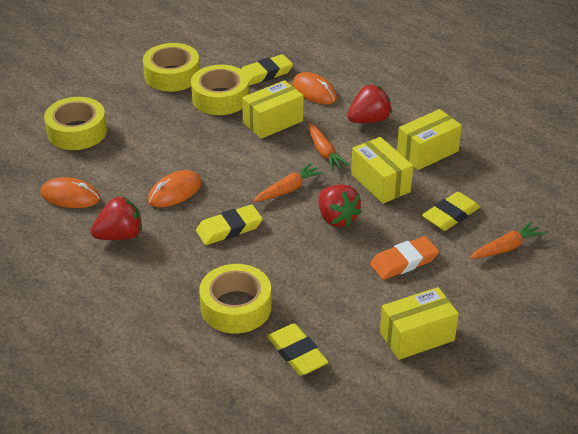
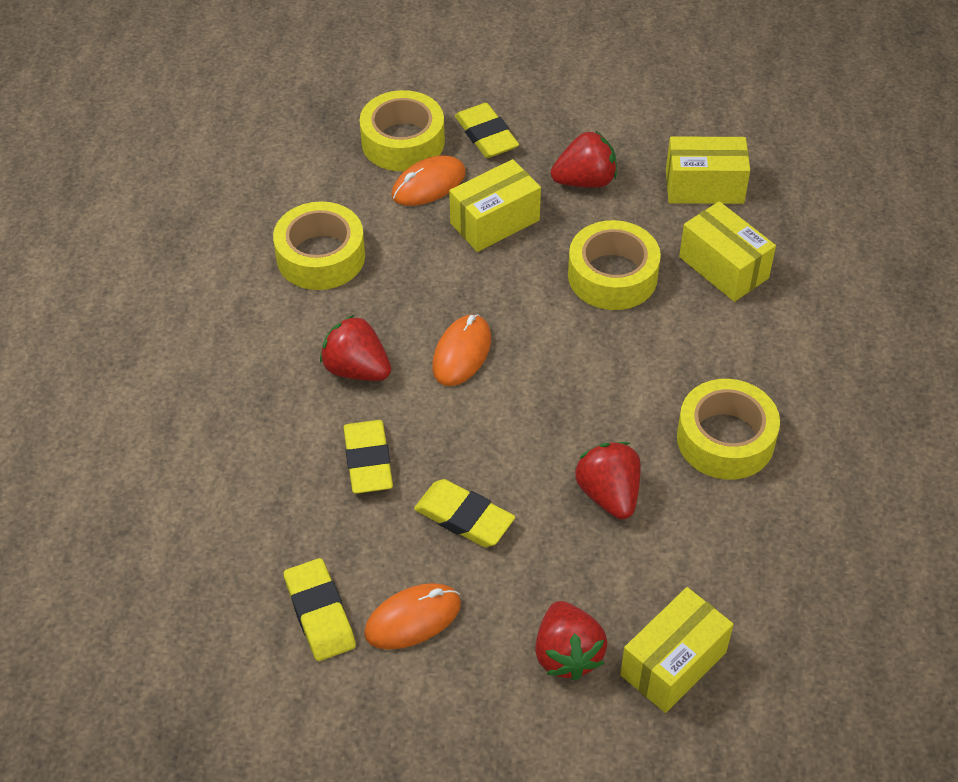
orange carrot: [253,163,324,202] [308,123,350,171] [470,221,545,259] = 3 -> none = 0
orange eraser: [370,236,439,280] = 1 -> none = 0
red strawberry: [91,197,142,240] [318,184,362,227] [347,85,392,123] = 3 -> [320,315,391,381] [535,601,607,681] [551,131,617,188] [575,442,641,519] = 4

